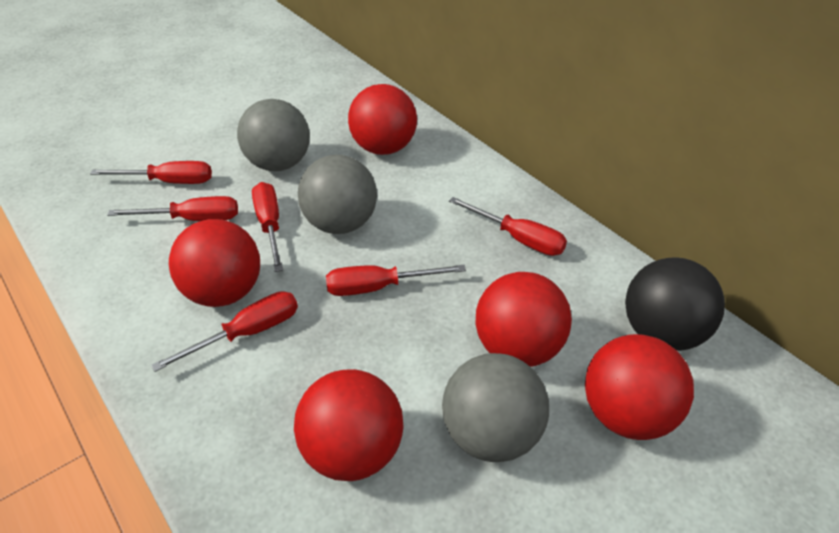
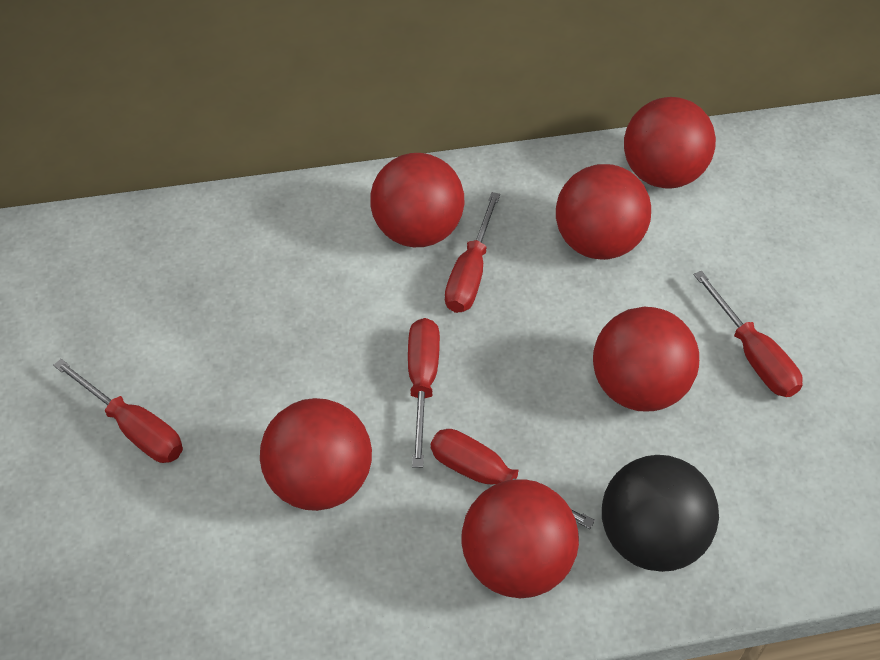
grey ball: [237,99,310,171] [298,155,377,234] [442,353,549,462] = 3 -> none = 0
red ball: [169,219,260,307] [294,369,404,481] [348,84,417,155] [475,272,572,367] [585,334,694,440] = 5 -> [260,398,372,511] [370,153,464,247] [461,479,579,598] [556,164,651,260] [593,307,699,411] [624,97,716,189] = 6
red screwdriver: [90,161,212,184] [107,196,238,221] [151,291,298,372] [252,182,283,272] [326,265,466,296] [449,197,567,256] = 6 -> [53,359,183,463] [408,318,440,468] [431,429,595,529] [445,192,500,313] [693,271,803,397] = 5

